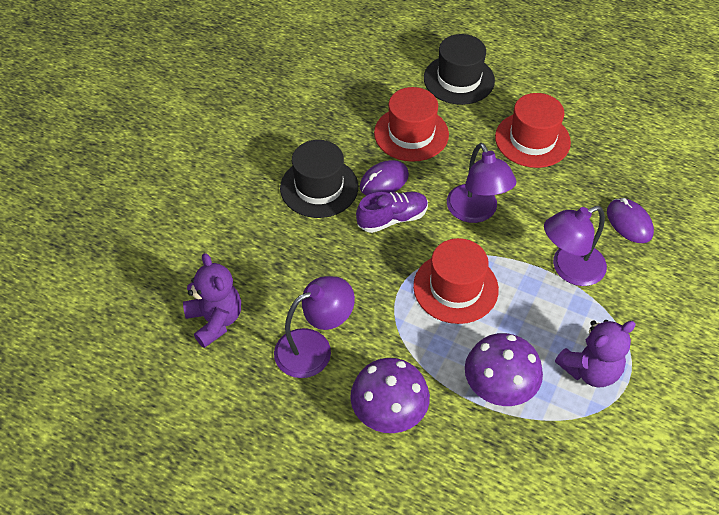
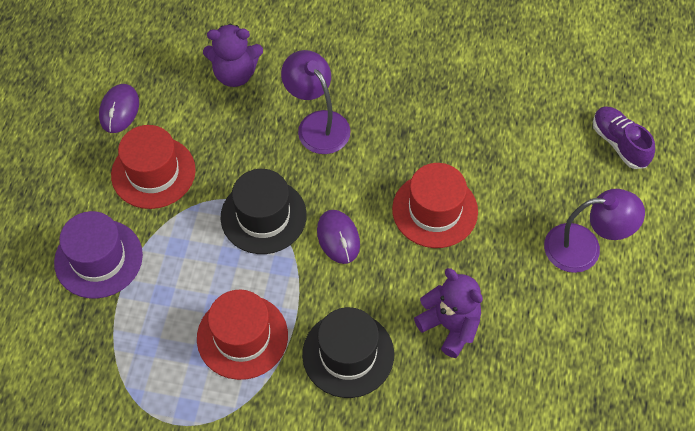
purple hat: none = 0 -> [54,211,143,299] = 1
purple lamp: [274,276,355,378] [447,143,517,223] [544,206,607,286] = 3 -> [281,50,351,154] [544,189,645,273] = 2
purple mushroom: [350,358,430,433] [465,333,543,406] = 2 -> none = 0

